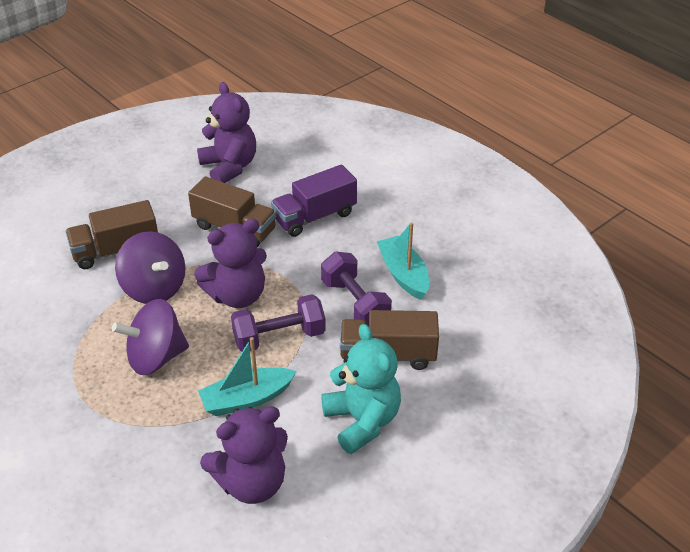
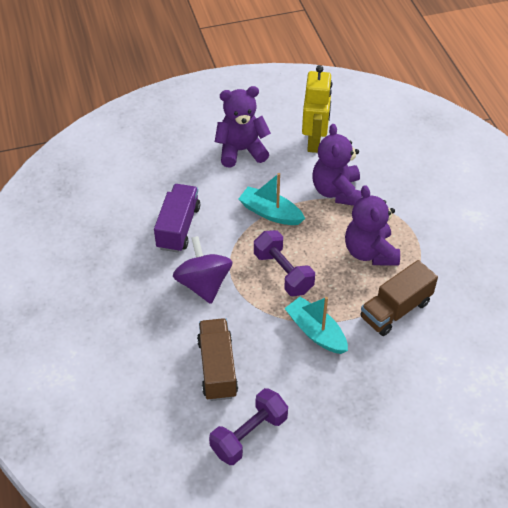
brown truck: [65,200,158,269] [188,176,276,247] [340,310,439,370] = 3 -> [197,318,238,401] [360,260,438,336] = 2
purple spinning top: [112,299,189,375] [115,231,186,304] = 2 -> [173,236,233,304] = 1
turquoise teddy bear: [321,324,401,454] = 1 -> none = 0
yellow robot: none = 0 -> [302,65,332,153] = 1

